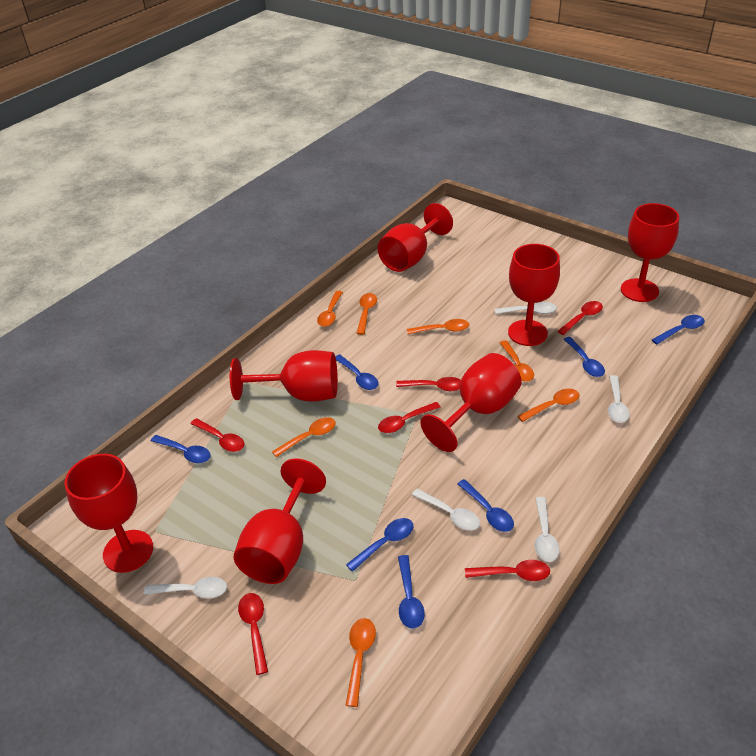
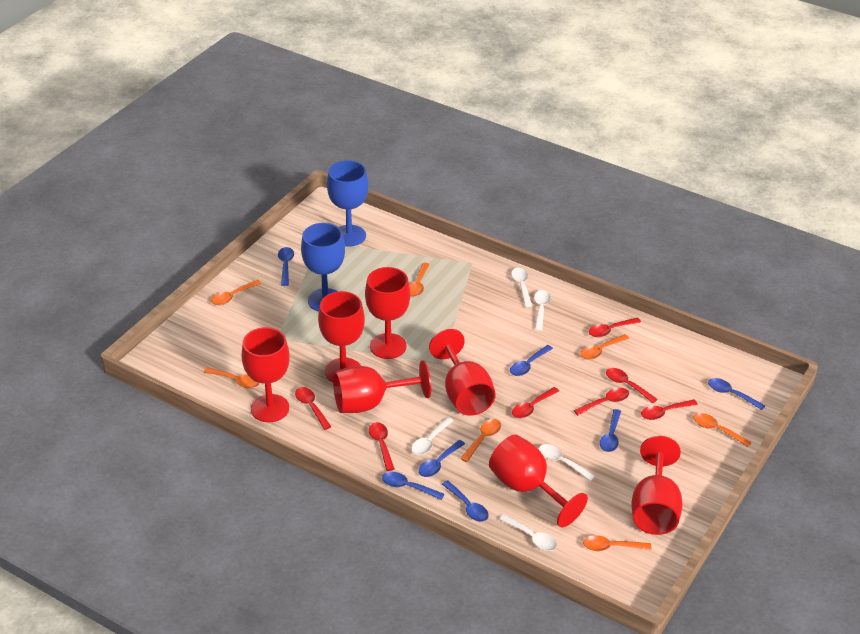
blue goblet: none = 0 -> [301,223,345,312] [327,160,369,247] = 2
red spoon: [191,418,244,452] [238,593,268,675] [378,402,441,433] [396,377,461,391] [465,560,550,581] [558,301,603,335] = 6 -> [295,387,331,430] [369,422,395,471] [512,387,559,418] [574,388,629,415] [589,317,641,337] [606,368,658,403] [641,400,698,420] = 7

